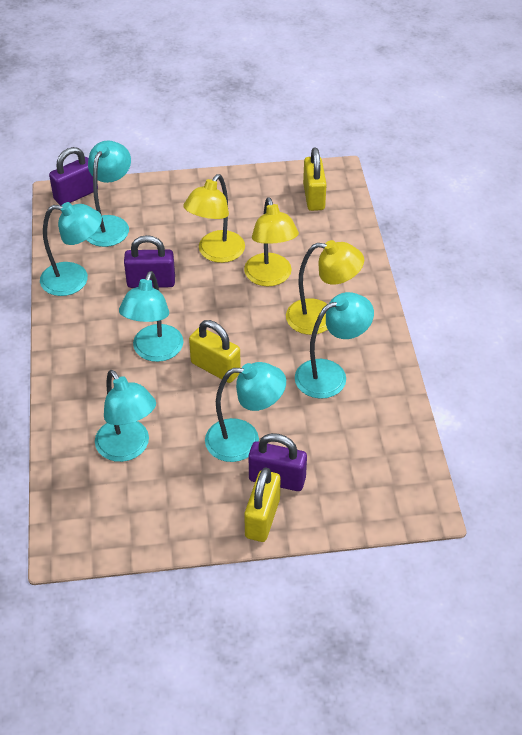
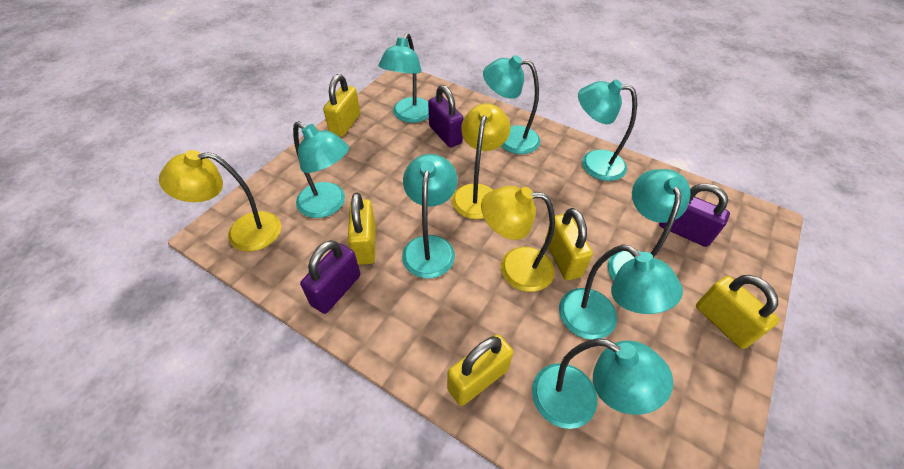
turquoise lamp: [40,202,102,296] [87,141,131,247] [95,370,156,462] [119,271,183,362] [205,362,286,462] [295,292,374,399] = 6 -> [293,121,349,218] [378,33,429,123] [402,154,457,278] [483,55,540,154] [532,338,673,429] [559,244,683,340] [578,79,637,181] [607,169,691,281] = 8
yellow padlock: [189,320,241,383] [244,467,281,542] [303,148,327,211] = 3 -> [323,74,360,137] [348,193,376,265] [447,334,513,406] [545,208,593,280] [696,275,780,349] = 5

